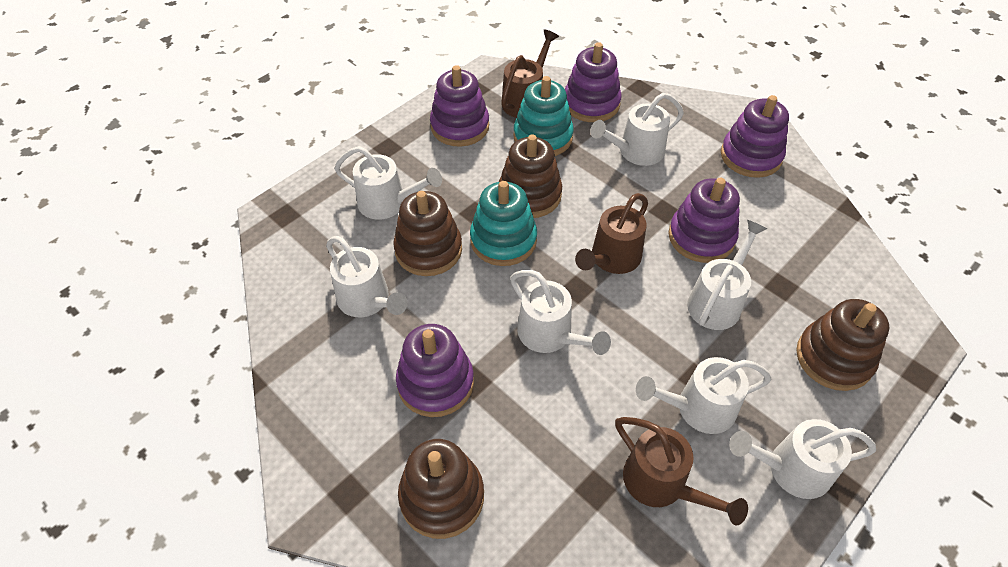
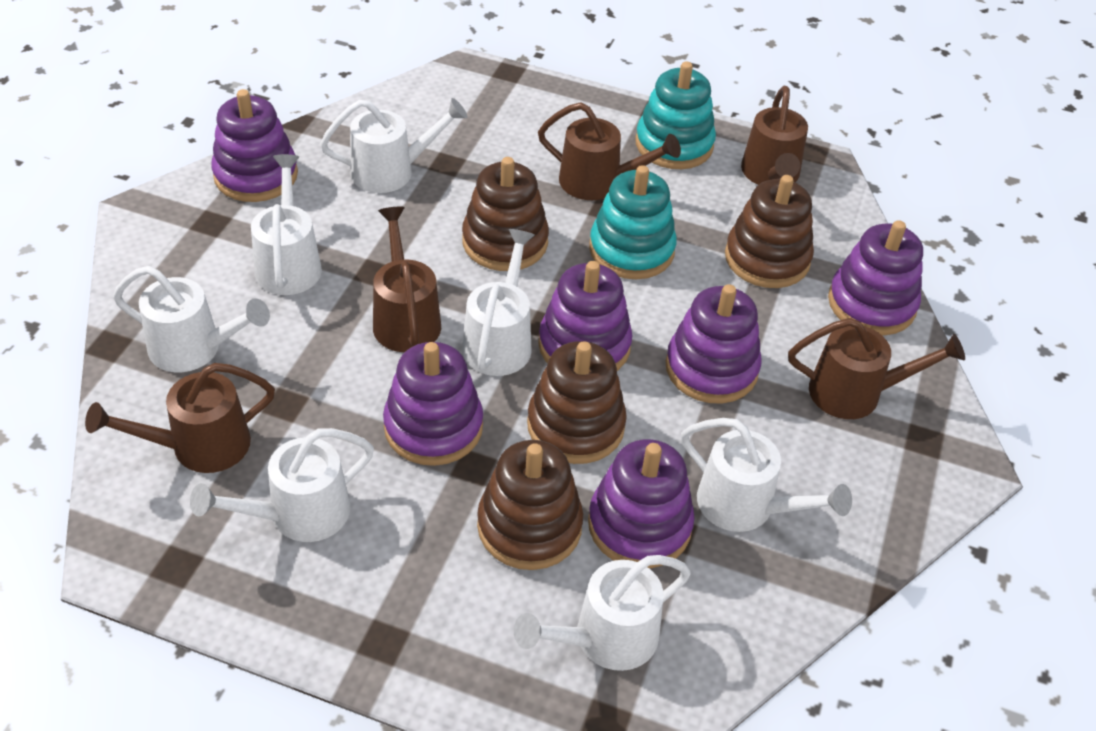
brown watering can: [501,30,559,118] [575,193,648,274] [615,417,748,525] = 3 -> [85,363,275,473] [373,207,441,353] [538,102,681,200] [741,86,808,185] [788,318,965,419] = 5
purple stacking toy: [396,324,474,417] [430,65,489,147] [565,42,622,122] [669,178,740,263] [721,95,789,178] = 5 -> [211,89,298,202] [383,342,483,466] [538,261,632,371] [588,439,695,568] [666,284,761,404] [828,220,923,335] = 6

